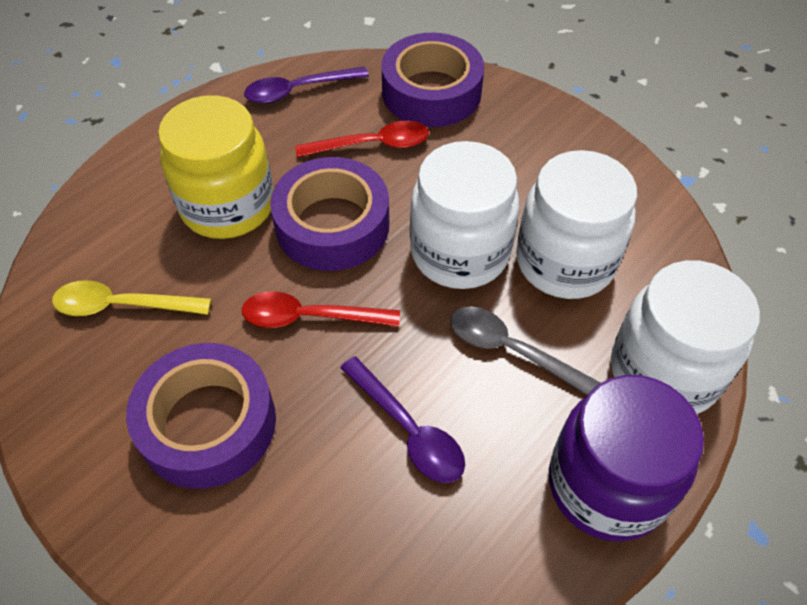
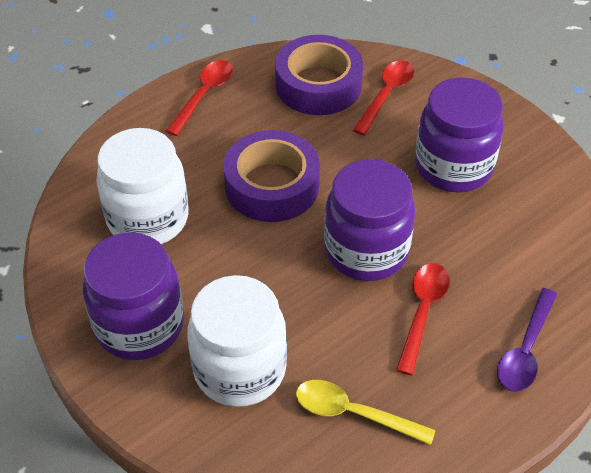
grey spoon: [450,306,600,395] = 1 -> none = 0
purple jar: [549,375,704,542] = 1 -> [83,232,184,361] [324,159,415,281] [415,77,503,193] = 3
purple spoon: [244,67,369,104] [340,356,465,483] = 2 -> [497,288,557,392] = 1
purple tape: [126,343,276,489] [270,157,389,271] [381,33,484,127] = 3 -> [223,130,320,222] [275,35,363,115] = 2
red spoon: [242,291,400,328] [295,121,429,158] = 2 -> [166,60,233,136] [353,60,414,135] [396,263,450,375] = 3
white jar: [410,141,519,289] [516,150,637,299] [611,260,760,414] = 3 -> [96,128,189,244] [187,275,287,407] = 2
yellow jar: [158,95,274,239] = 1 -> none = 0

